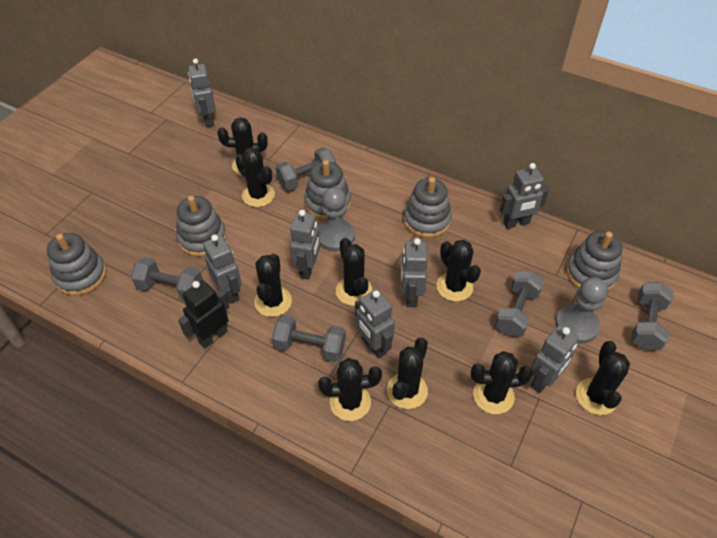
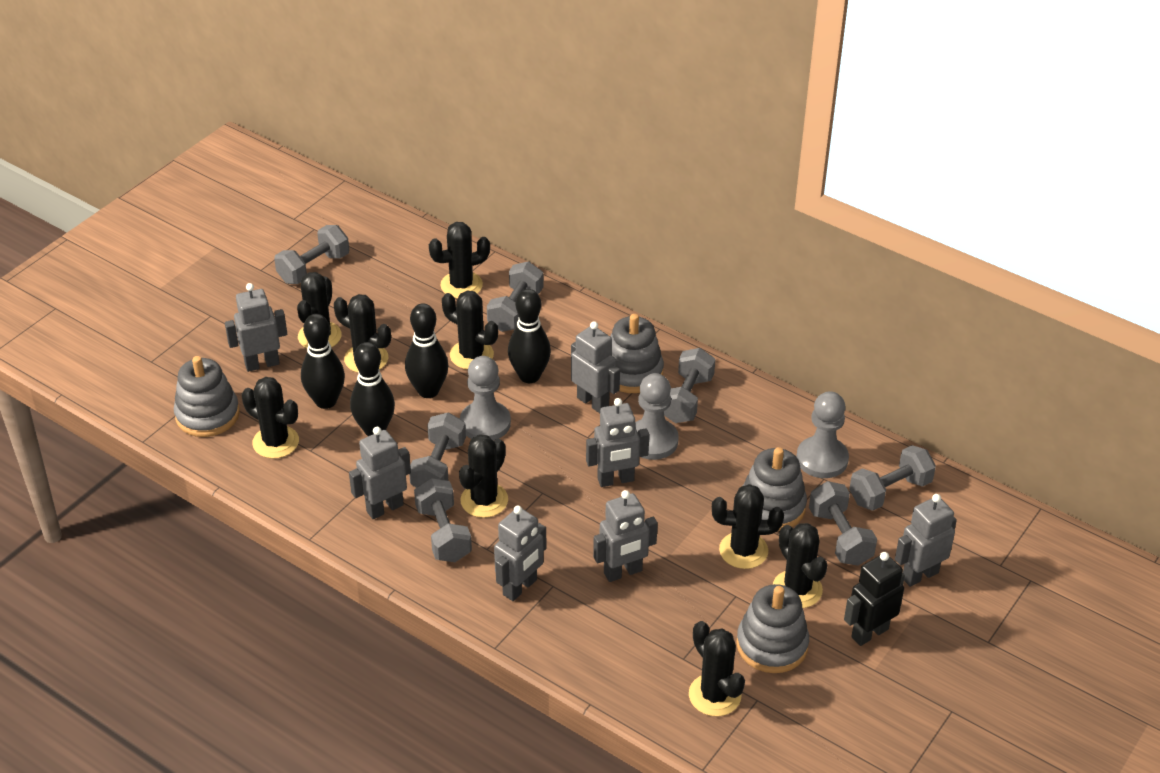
black bowling pin: none = 0 -> [301,314,345,409] [350,342,395,436] [405,303,449,398] [508,289,551,383] = 4
grey dumbbell: [131,257,203,300] [272,314,346,362] [276,147,336,191] [495,271,545,337] [631,282,674,350] = 5 -> [274,225,349,284] [409,412,466,487] [414,478,472,562] [487,262,544,332] [664,348,715,423] [809,481,877,566] [849,445,936,511] = 7
grey pawn: [319,187,355,251] [556,277,608,344] = 2 -> [460,356,511,441] [635,373,679,460] [796,391,849,478] = 3
grey stacking toy: [47,233,107,296] [176,196,226,257] [304,160,351,220] [404,177,452,238] [566,231,623,291] = 5 -> [174,356,240,437] [610,314,664,393] [736,584,809,673] [743,447,807,531] = 4

